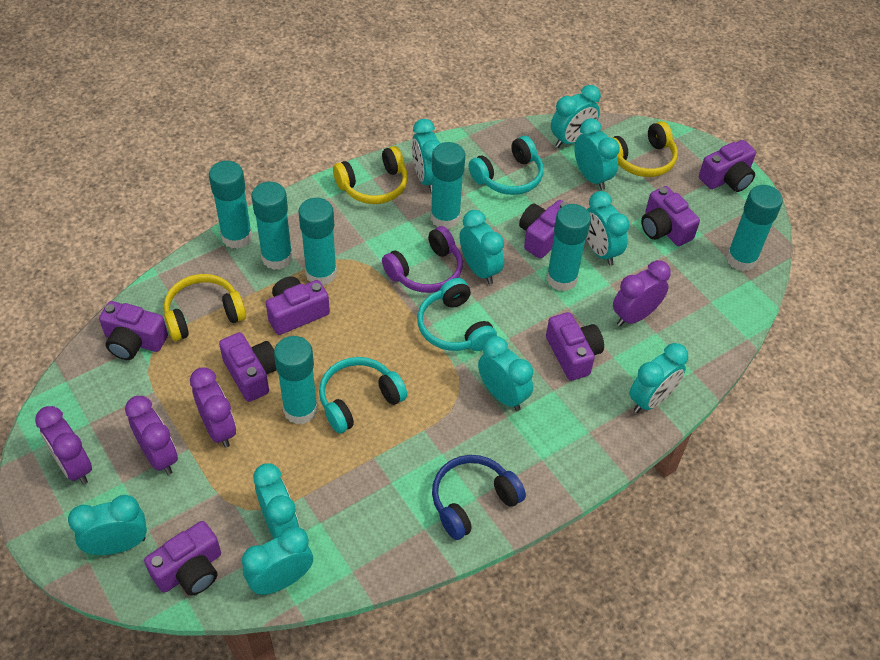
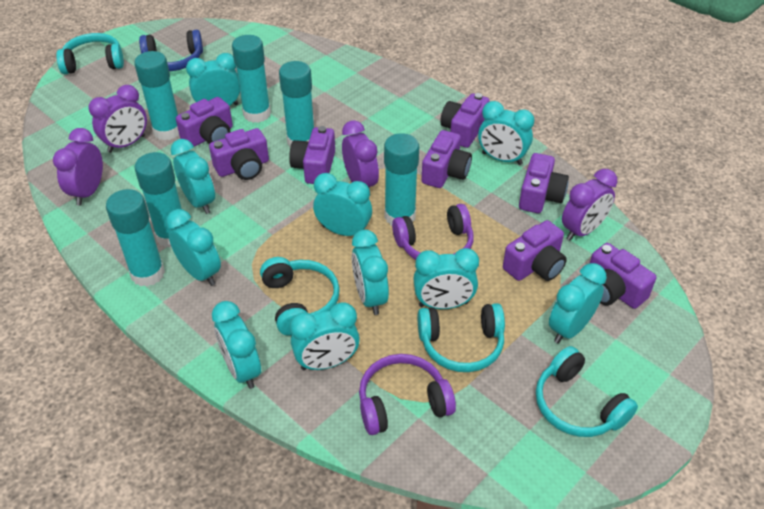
purple headphones: [382,226,463,293] = 1 -> [359,354,456,435] [392,204,474,260] = 2
turquoise glue stick: [209,161,253,249] [251,182,293,270] [274,336,318,424] [298,198,337,286] [431,142,465,229] [546,204,591,291] [726,185,783,271] = 7 -> [106,189,165,286] [134,51,179,140] [135,152,182,248] [232,35,271,123] [279,61,314,147] [384,133,419,226] = 6
turquoise headphones: [319,357,407,433] [417,278,497,351] [469,136,544,195] = 3 -> [56,33,124,74] [260,257,340,336] [418,303,505,372] [536,346,638,437] = 4
yellow headphones: [164,274,246,341] [333,146,408,204] [611,121,678,177] = 3 -> none = 0

